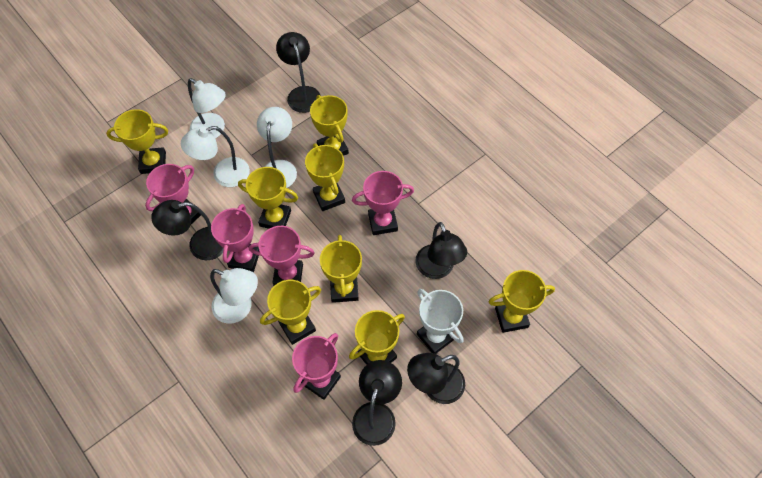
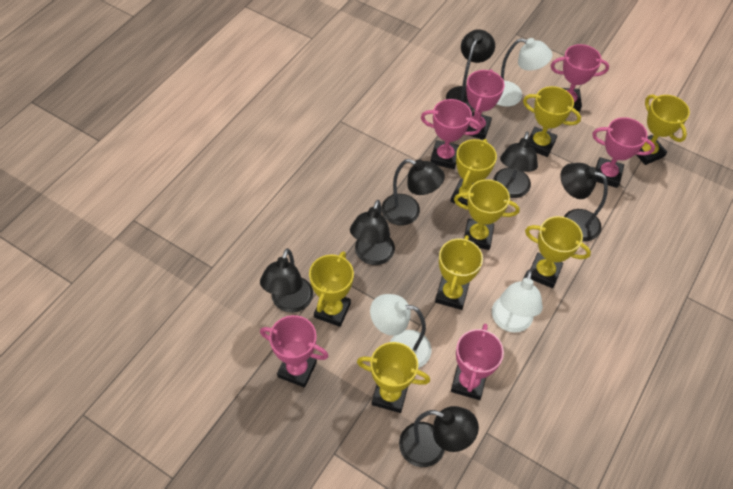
black lamp: [151,200,224,260] [276,32,321,113] [352,360,402,446] [407,353,465,404] [415,222,467,279] = 5 -> [260,248,313,313] [350,200,395,265] [381,159,445,226] [399,406,479,467] [446,29,495,111] [493,132,538,198] [560,163,608,241] = 7
pink trophy: [145,164,201,224] [211,204,260,272] [249,226,315,286] [292,333,341,400] [352,171,414,235] = 5 -> [260,315,329,388] [421,99,481,169] [451,324,504,400] [466,69,505,140] [551,44,609,112] [592,117,655,188] = 6
white lamp: [181,126,250,187] [188,78,226,138] [210,268,258,324] [257,107,297,188] = 4 -> [370,294,431,368] [492,269,543,333] [497,38,553,107] = 3
white trophy: [417,289,464,354] = 1 -> none = 0

